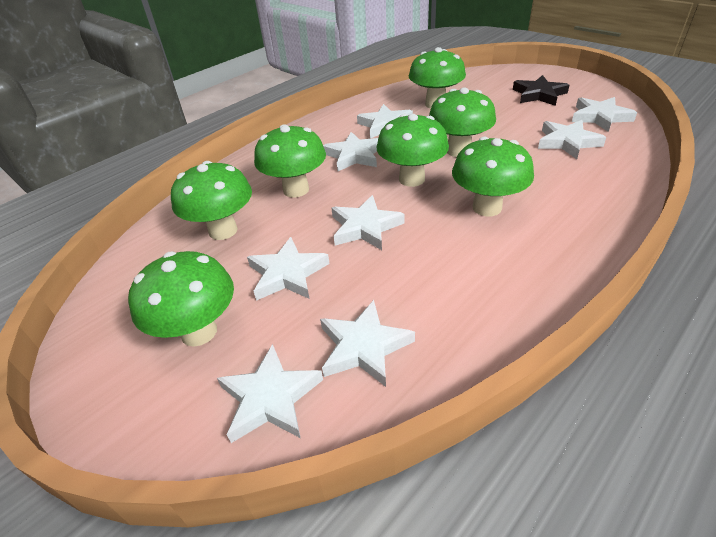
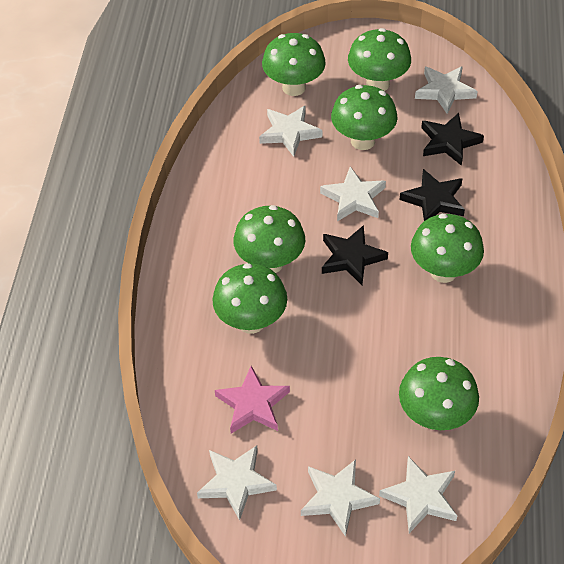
black star: [513,75,570,106] = 1 -> [322,225,388,285] [399,169,465,221] [421,113,484,166] = 3
pink star: none = 0 -> [215,366,290,434] = 1
white star: [217,344,323,443] [247,237,330,301] [320,300,415,387] [323,132,378,171] [331,195,404,250] [357,104,413,138] [538,120,606,159] [572,97,637,132] = 8 -> [197,445,277,520] [259,106,322,157] [301,459,380,537] [320,166,386,221] [379,456,457,533] [415,66,478,114] = 6

